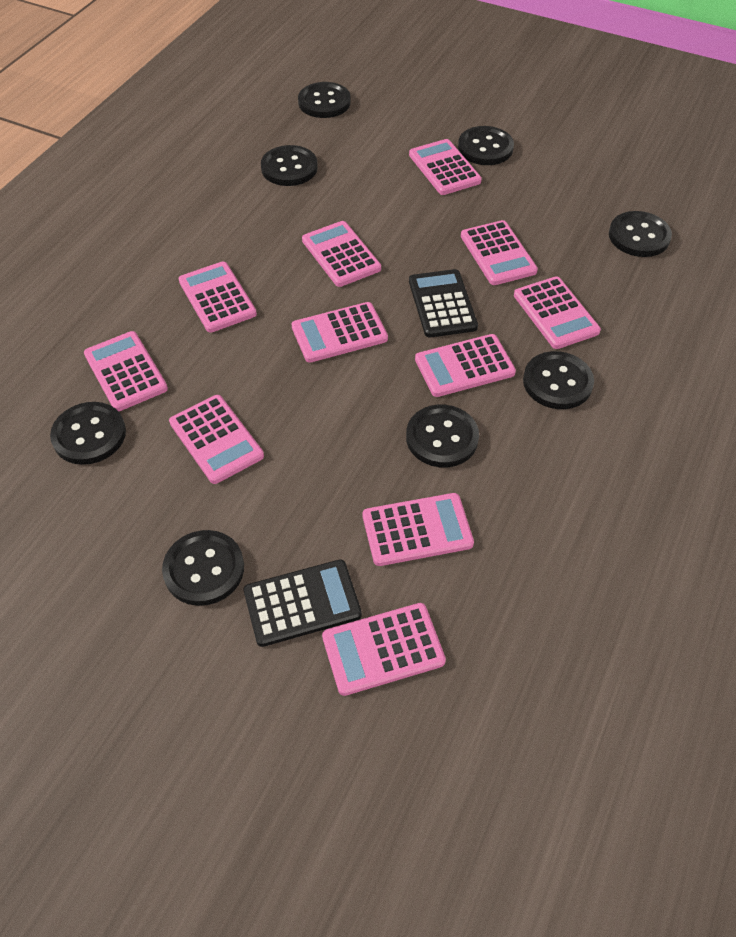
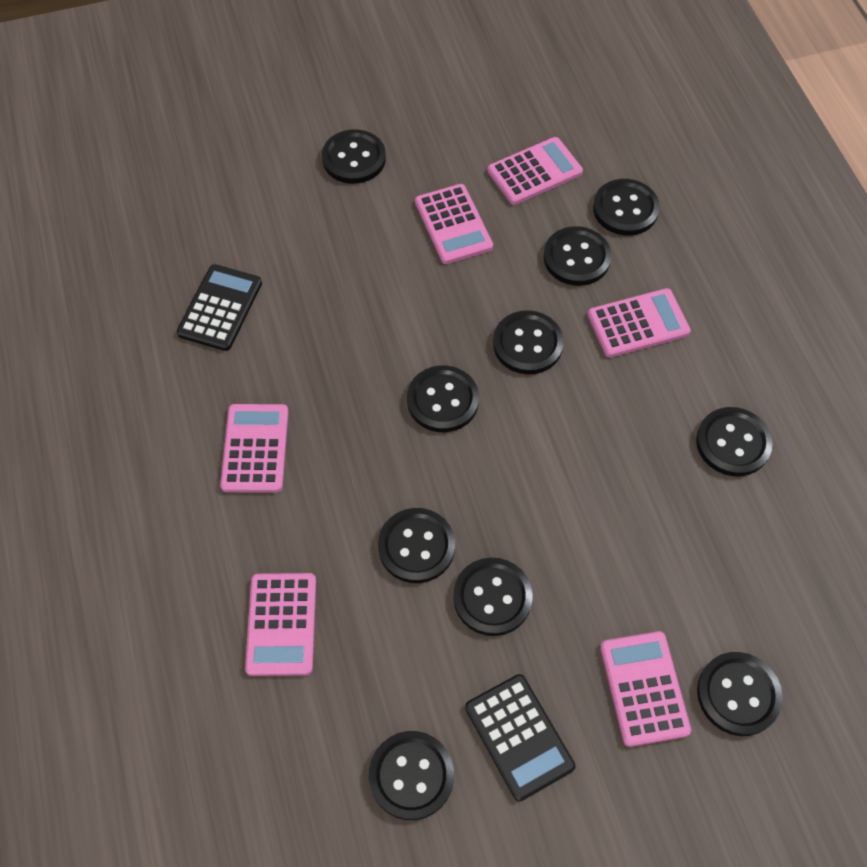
black button: [50,402,126,465] [162,530,244,606] [261,145,318,186] [298,82,351,118] [406,405,479,467] [458,126,514,165] [523,351,594,409] [609,211,672,257] = 8 -> [322,129,386,184] [369,731,454,820] [378,508,455,583] [407,365,479,432] [453,557,533,636] [493,310,564,375] [543,226,612,286] [593,179,660,236] [696,407,773,476] [697,652,783,736] = 10
pink calculator: [84,331,168,412] [169,395,264,484] [178,261,257,333] [292,302,388,363] [302,221,381,287] [322,603,446,696] [363,493,474,566] [409,139,482,195] [415,334,516,397] [461,220,538,285] [514,276,601,349] = 11 -> [220,404,289,493] [245,573,316,676] [415,184,493,264] [488,137,583,205] [588,288,691,357] [600,631,691,747] = 6

